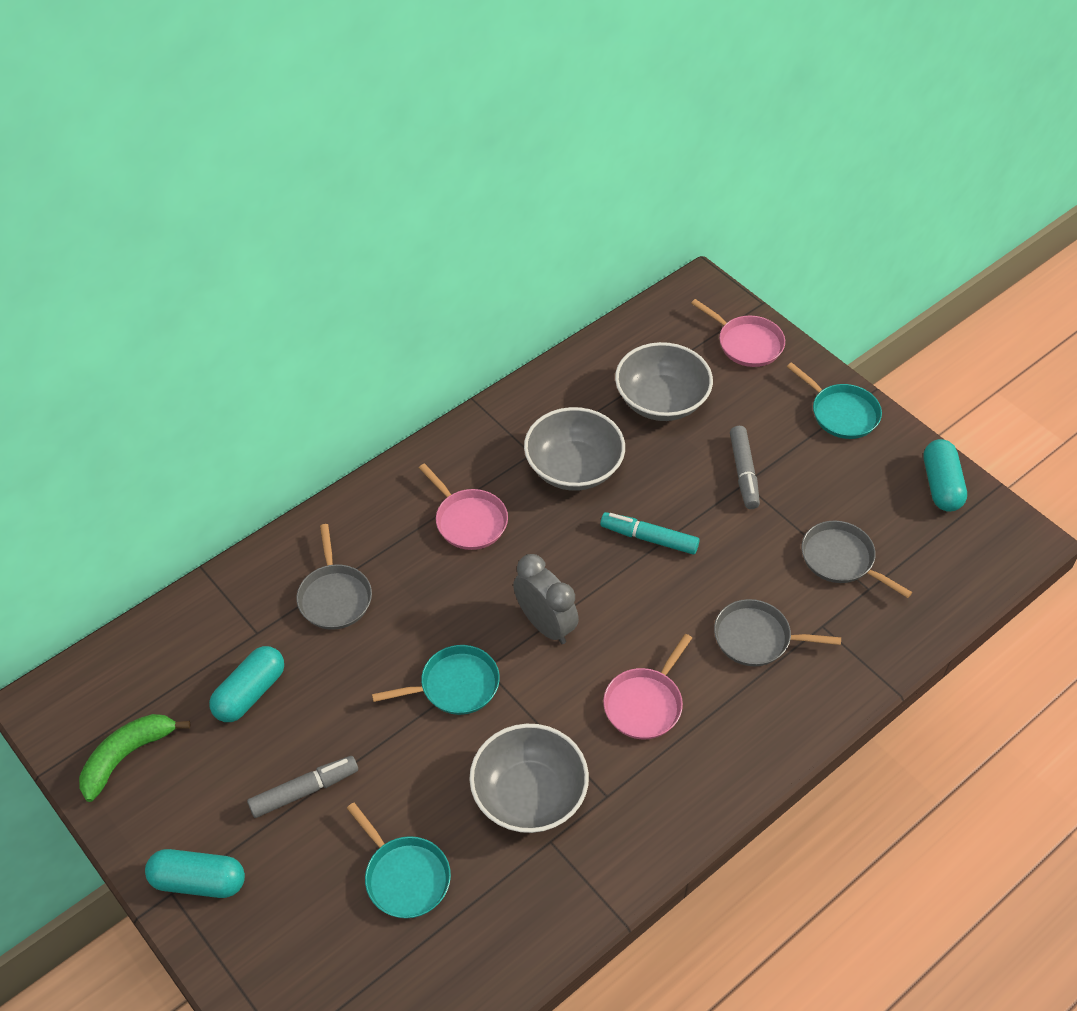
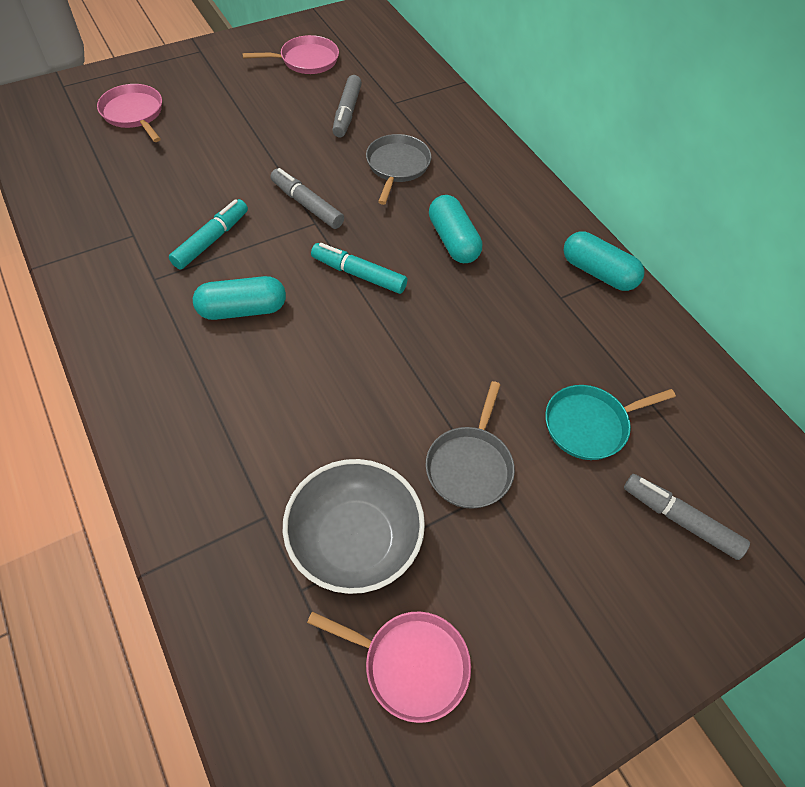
green banana: [79,714,190,802] = 1 -> none = 0
grey bowl: [469,724,589,833] [524,407,625,491] [615,342,713,421] = 3 -> [283,459,425,594] = 1
grey clock: [513,554,579,644] = 1 -> none = 0
grey marker: [247,756,358,818] [730,426,760,509] = 2 -> [270,168,344,229] [332,75,362,137] [624,474,750,560] = 3
grey pan: [296,524,372,630] [714,599,841,666] [802,521,912,598] = 3 -> [366,134,431,205] [426,381,515,509] = 2
turquoise marker: [600,512,700,555] = 1 -> [169,199,248,269] [311,243,407,294] = 2
turquoise pan: [347,802,451,919] [372,645,500,715] [787,362,882,439] = 3 -> [545,385,676,460] = 1

